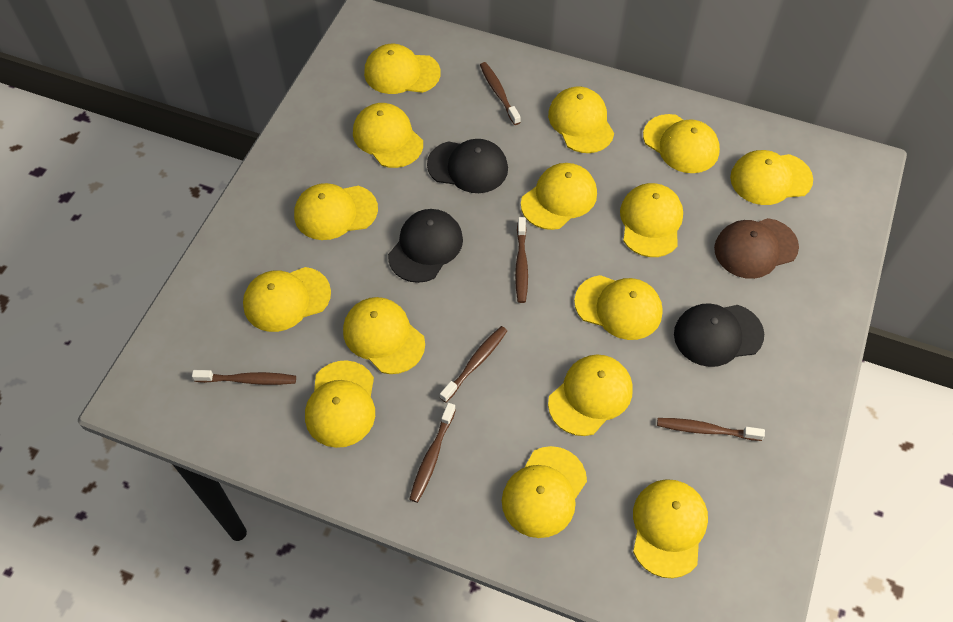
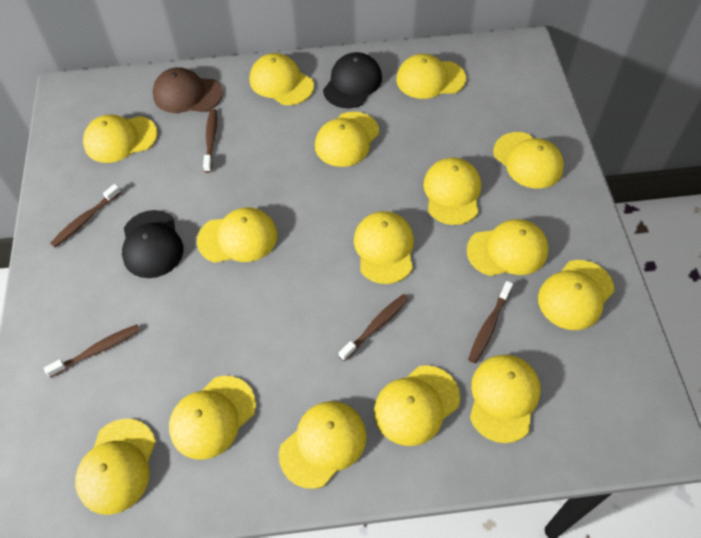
black cap: [388,209,463,283] [427,139,508,193] [674,303,764,367] = 3 -> [122,210,184,278] [323,52,382,108] = 2
brown toothbrush: [192,370,296,385] [409,403,456,503] [440,326,507,403] [480,62,521,125] [515,217,528,303] [657,418,765,441] = 6 -> [44,325,141,378] [50,184,121,247] [203,109,217,173] [339,294,409,361] [468,281,513,363] = 5

